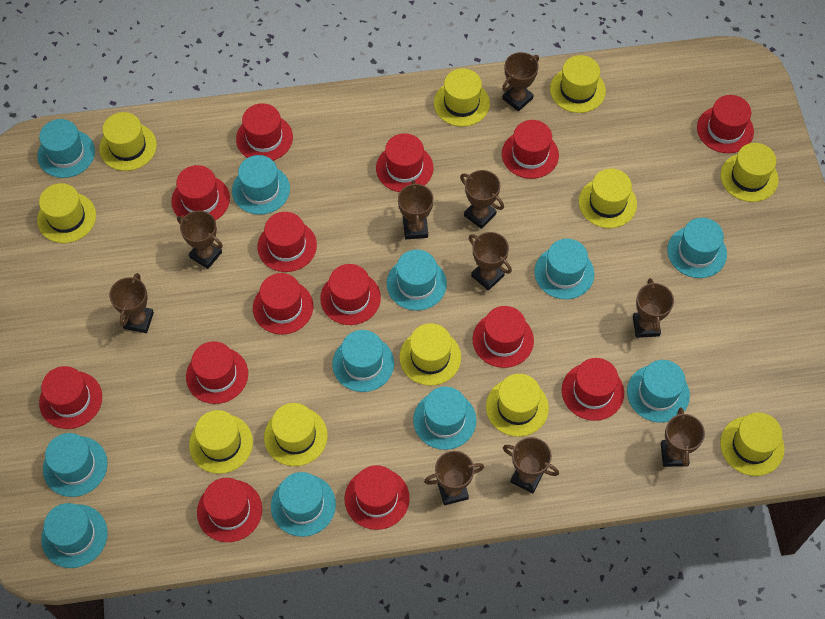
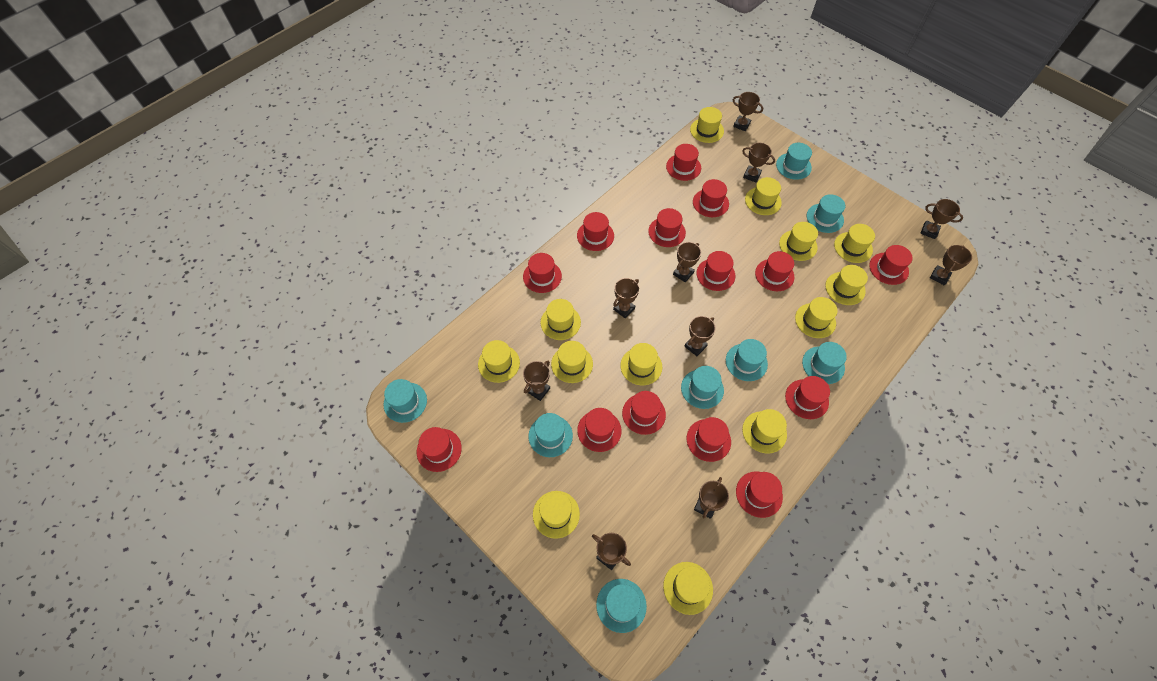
turquoise hat: [37,119,95,178] [41,503,108,568] [43,433,108,497] [232,155,290,215] [271,472,336,537] [332,330,394,392] [387,249,447,311] [413,387,476,450] [534,239,594,299] [627,360,690,422] [667,218,727,278] = 11 -> [384,379,427,423] [528,413,573,457] [596,579,647,633] [681,366,724,409] [726,339,768,381] [776,143,812,180] [802,342,847,384] [807,194,845,233] = 8
yellow hat: [37,183,96,243] [99,112,157,171] [189,410,253,474] [264,403,328,466] [399,323,461,386] [434,68,490,127] [486,374,549,437] [550,55,606,113] [579,169,637,228] [720,143,779,202] [720,412,785,476] = 11 -> [478,340,520,383] [533,491,580,539] [541,299,581,340] [551,341,593,383] [620,343,662,385] [663,562,713,615] [690,107,724,143] [742,409,787,453] [745,177,782,215] [779,222,818,261] [795,297,837,338] [825,265,868,305] [834,224,875,263] = 13

